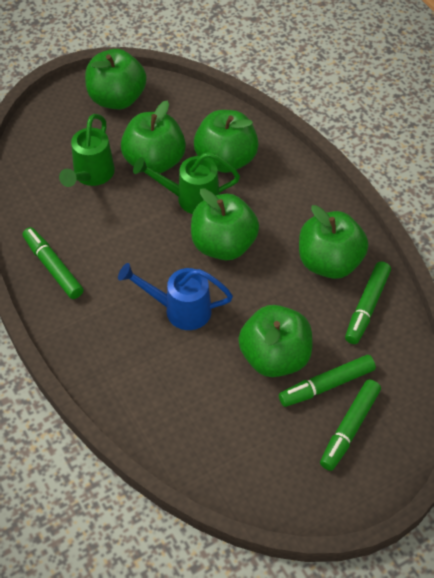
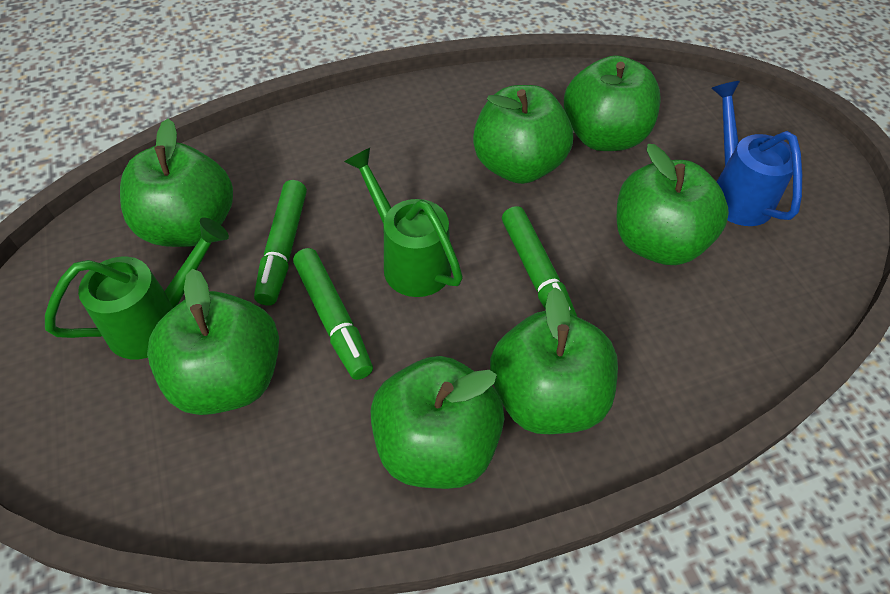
green apple: [85,49,147,109] [121,100,186,174] [191,188,259,260] [194,110,259,173] [238,305,312,377] [299,205,368,279] = 6 -> [120,119,233,247] [147,269,279,415] [371,356,505,489] [473,85,573,184] [490,287,618,434] [564,55,661,151] [617,144,729,265] = 7
green marker: [23,227,83,299] [279,355,376,407] [320,379,381,471] [345,261,391,344] = 4 -> [254,180,307,306] [293,248,373,380] [502,206,577,316] = 3

